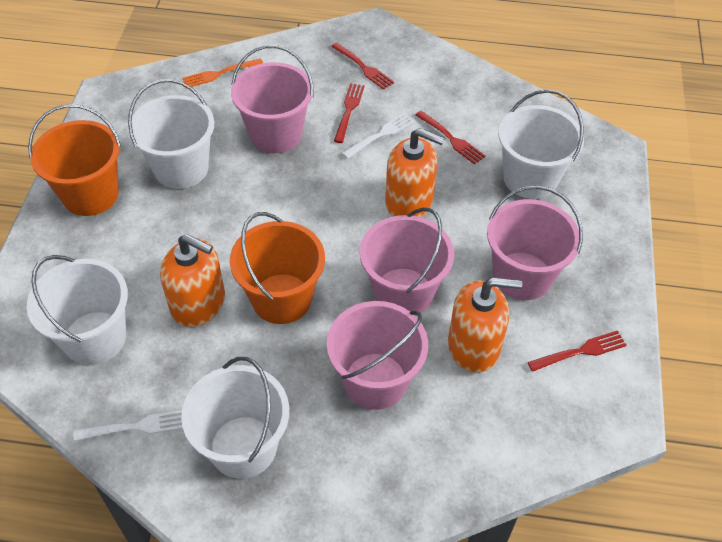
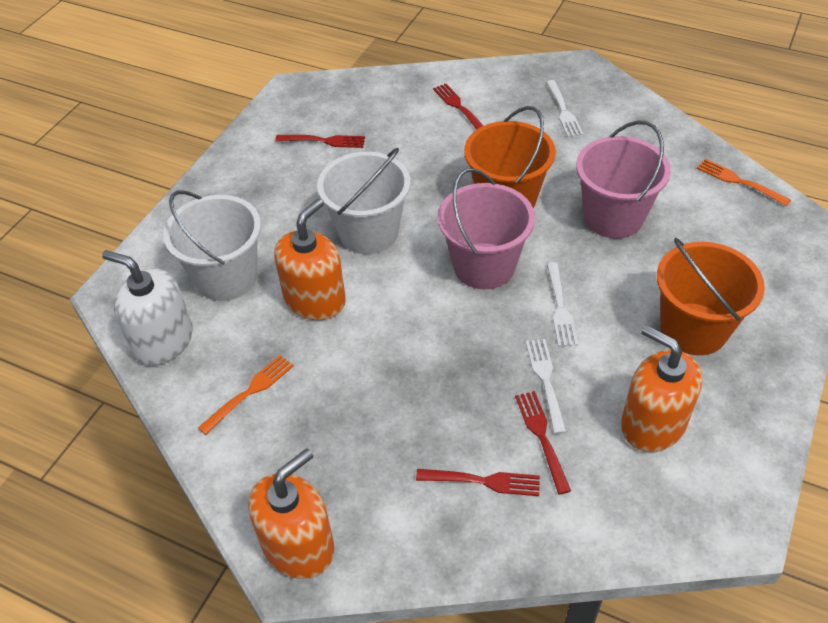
orange fork: [182,58,263,87] = 1 -> [198,355,294,435] [697,159,791,206] = 2
pink bucket: [231,45,313,153] [327,301,428,410] [360,207,454,316] [487,186,583,300] = 4 -> [438,168,535,289] [576,121,671,239] = 2
white bucket: [27,255,128,365] [128,79,214,189] [181,357,289,479] [498,90,584,199] = 4 -> [163,190,261,301] [317,148,410,254] = 2
white fork: [74,410,183,441] [342,112,415,159] = 2 -> [526,339,567,434] [546,80,583,137] [547,262,578,347] = 3
white soap dispenser: none = 0 -> [102,250,193,366] = 1

